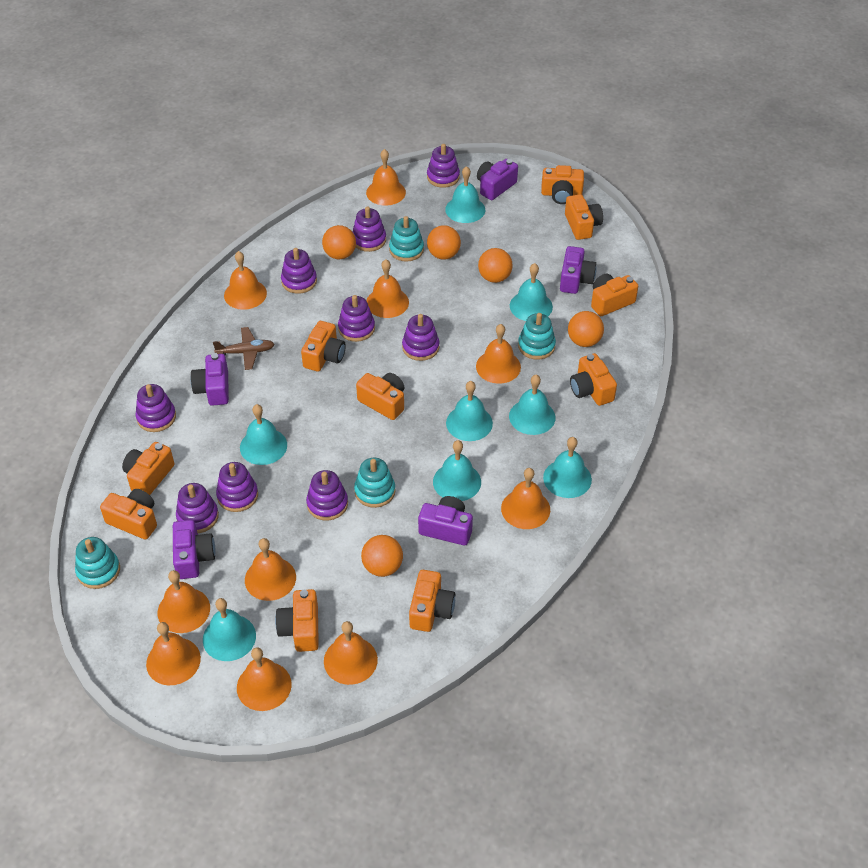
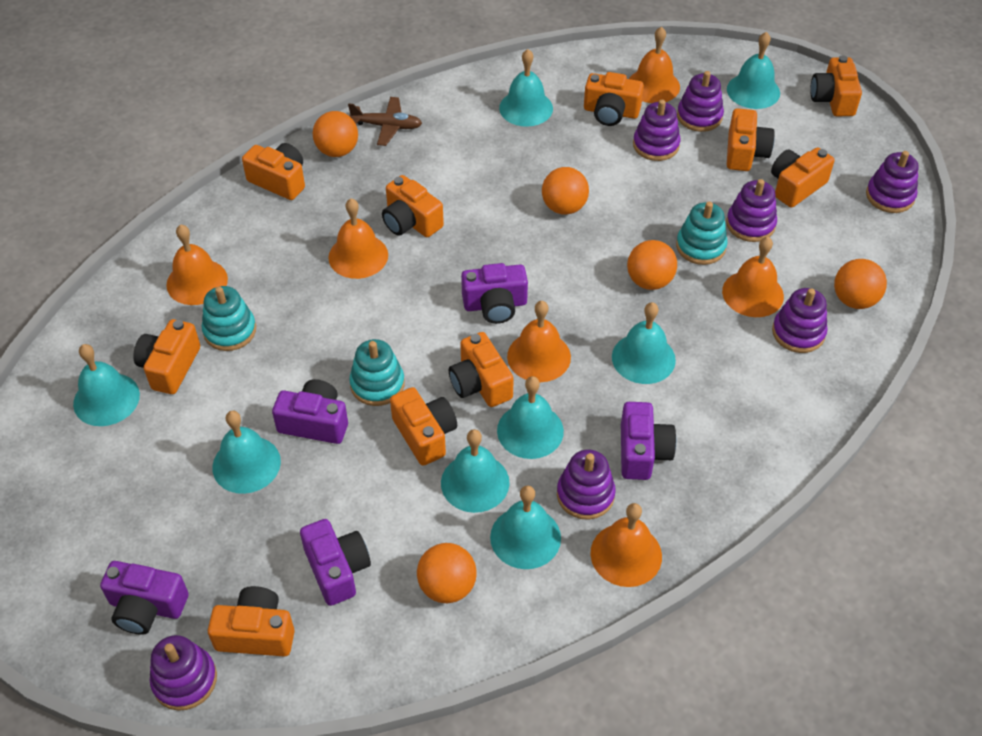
orange bell: [146,622,201,685] [158,570,210,633] [224,251,267,310] [237,647,292,711] [245,538,296,601] [324,621,378,685] [366,149,406,206] [366,260,409,318] [476,324,521,384] [501,468,550,529] = 10 -> [166,224,228,305] [328,198,388,279] [507,301,571,382] [590,503,662,587] [629,26,680,103] [722,236,784,317] = 6
purple stacking toy: [135,384,176,432] [176,483,219,533] [216,462,258,512] [281,248,317,294] [306,470,348,521] [338,295,375,342] [352,206,386,252] [402,314,440,361] [427,144,460,188] = 9 -> [150,635,217,711] [557,449,616,520] [633,100,680,161] [677,71,724,132] [726,179,777,242] [772,288,828,353] [866,151,919,213] = 7
turquoise stacking toy: [75,537,120,589] [354,458,395,508] [389,216,424,261] [518,313,556,360] = 4 -> [202,286,256,351] [349,339,405,406] [676,202,728,265] = 3

